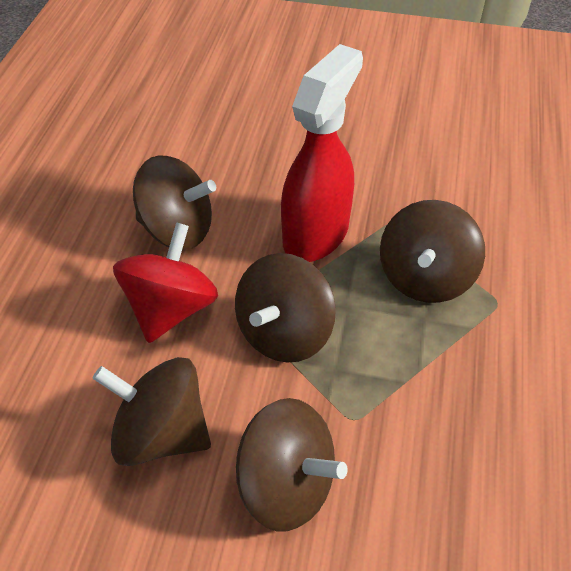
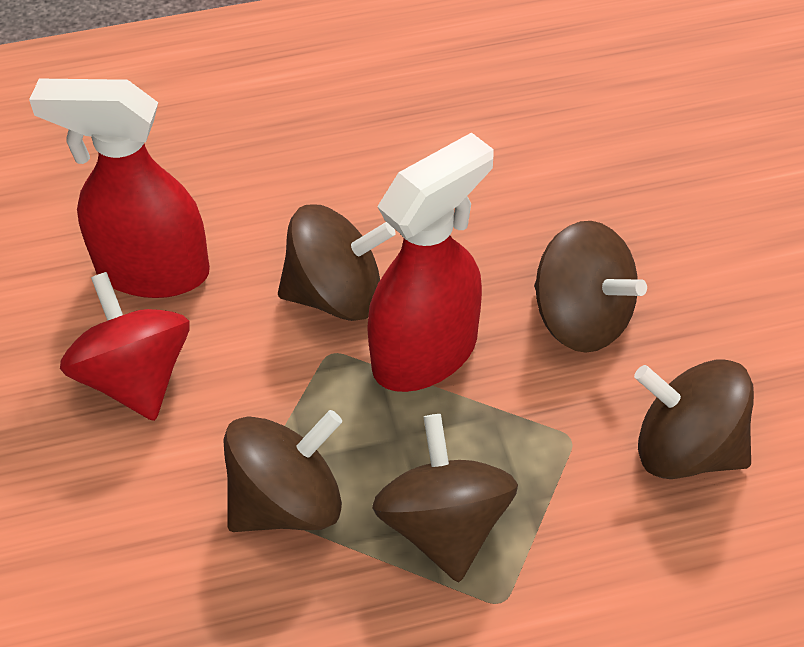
red spray bottle: [281,44,363,262] = 1 -> [29,79,210,298] [367,132,494,392] = 2

